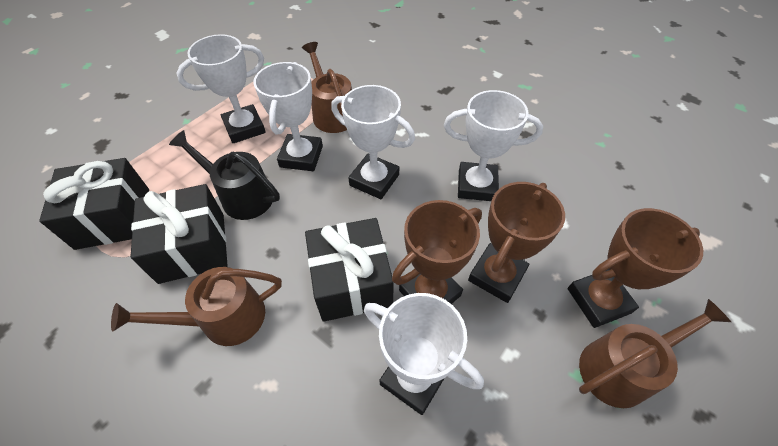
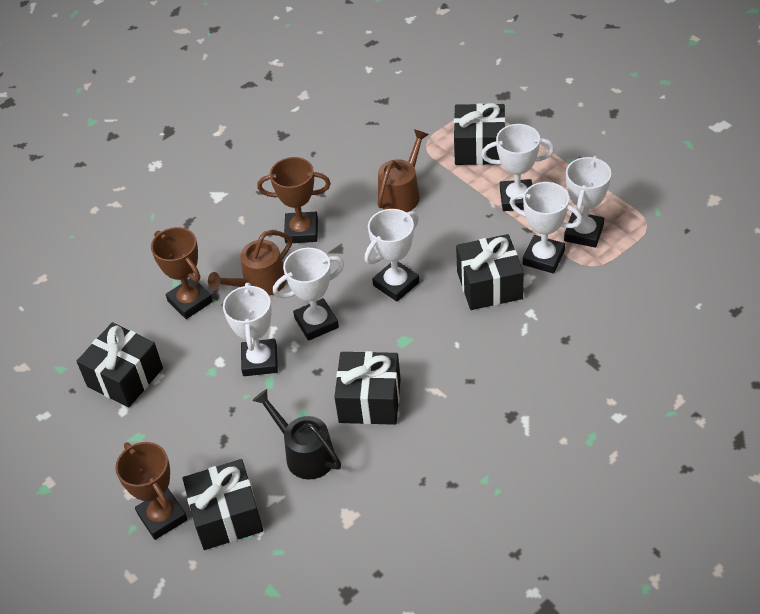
black gift: [39,158,149,250] [130,184,228,284] [305,218,394,322] = 3 -> [77,322,163,407] [183,459,263,550] [334,351,401,425] [454,103,505,165] [456,234,524,310] = 5
brown watering can: [111,267,282,346] [302,42,352,133] [579,299,731,408] = 3 -> [208,230,292,296] [377,129,429,212] = 2
white trophy: [176,34,266,143] [254,62,323,171] [331,85,415,199] [364,293,484,415] [444,90,543,201] = 5 -> [223,283,278,376] [273,248,344,341] [365,209,419,301] [481,124,555,211] [509,182,583,273] [564,156,611,248] = 6

